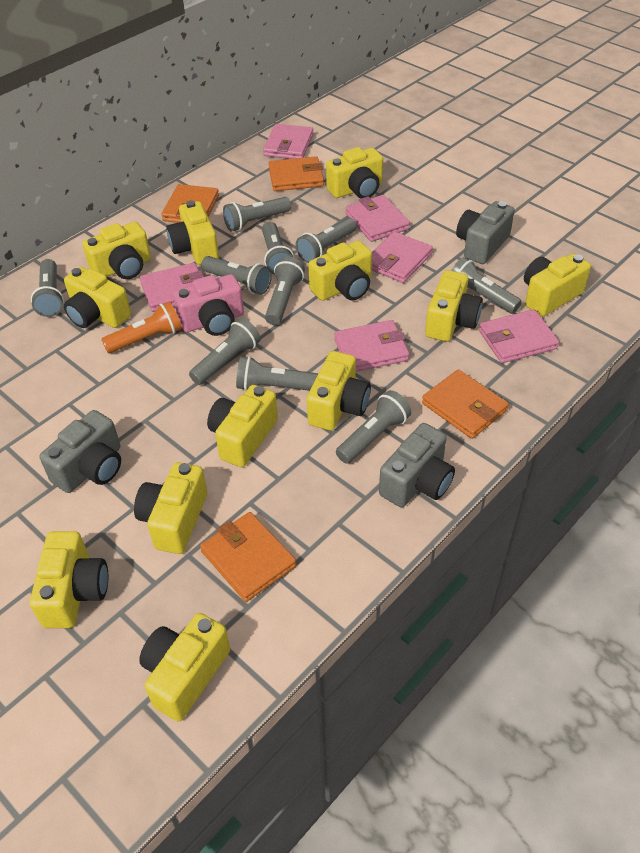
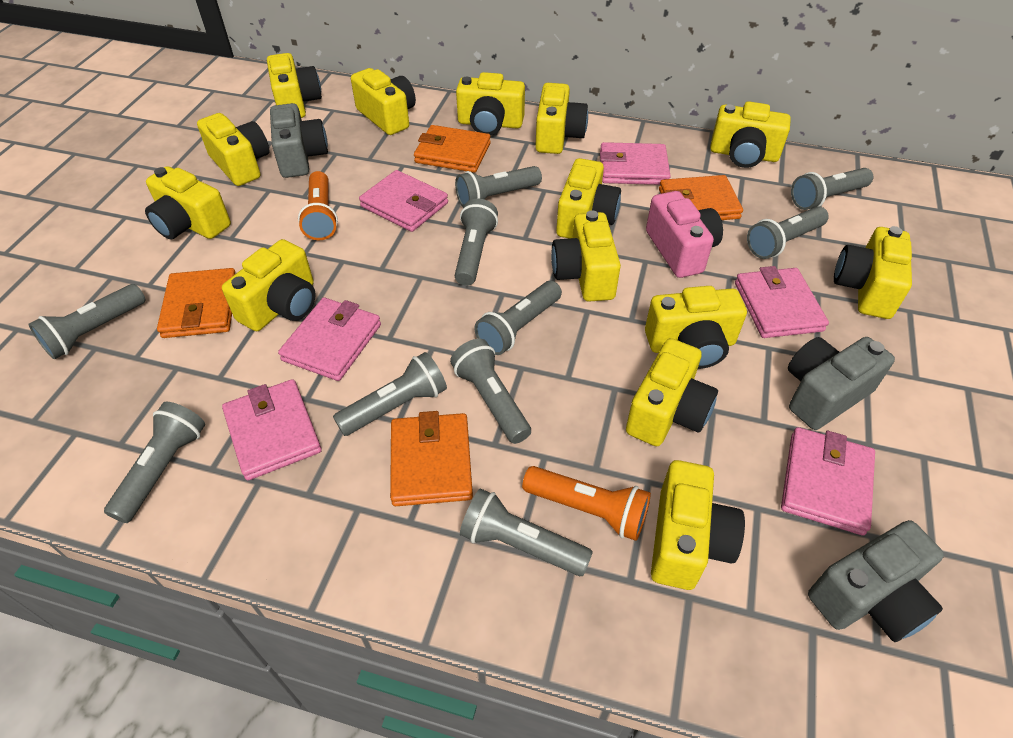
orange flashlight: [101,302,182,353] = 1 -> [298,171,338,240] [522,466,651,541] = 2
yellow camera: [30,531,108,628] [64,267,131,328] [82,222,151,279] [134,462,207,554] [139,613,230,722] [166,201,219,265] [207,385,278,467] [307,351,371,431] [308,241,372,301] [326,147,383,198] [425,270,483,341] [524,253,591,317] = 12 -> [145,166,231,239] [197,113,270,186] [222,239,316,331] [267,53,322,118] [351,68,416,135] [456,72,525,135] [535,83,588,154] [551,210,621,301] [556,158,621,238] [626,338,718,446] [645,286,747,369] [651,460,745,590] [710,101,791,168] [834,226,912,319] = 14

